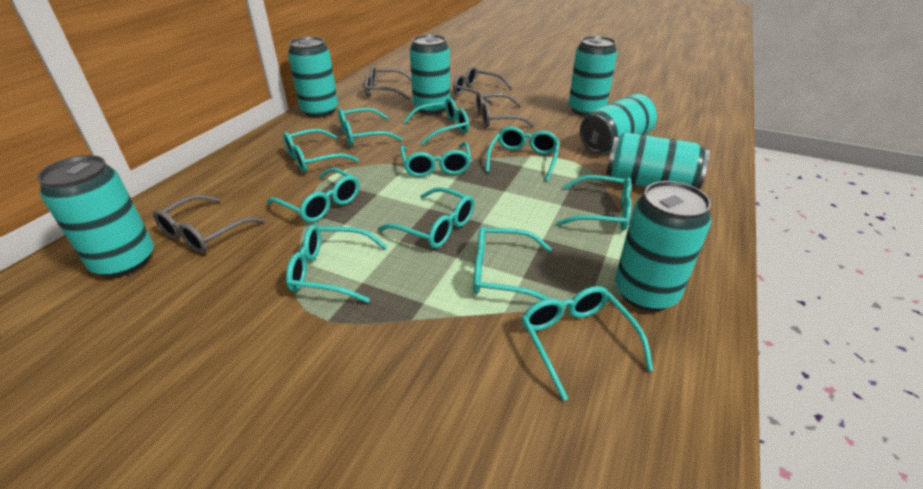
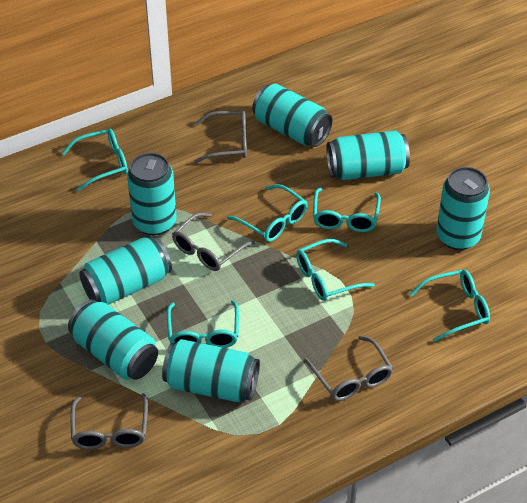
turquoise glasses: [267,168,359,222] [283,128,359,172] [286,224,388,303] [338,108,402,146] [378,187,475,248] [400,142,471,177] [403,98,469,146] [473,226,552,300] [486,127,560,181] [522,286,653,401] [556,175,632,231] = 11 -> [62,129,128,191] [167,300,239,348] [227,184,308,242] [296,239,375,301] [313,188,381,232] [410,270,490,342] = 6

